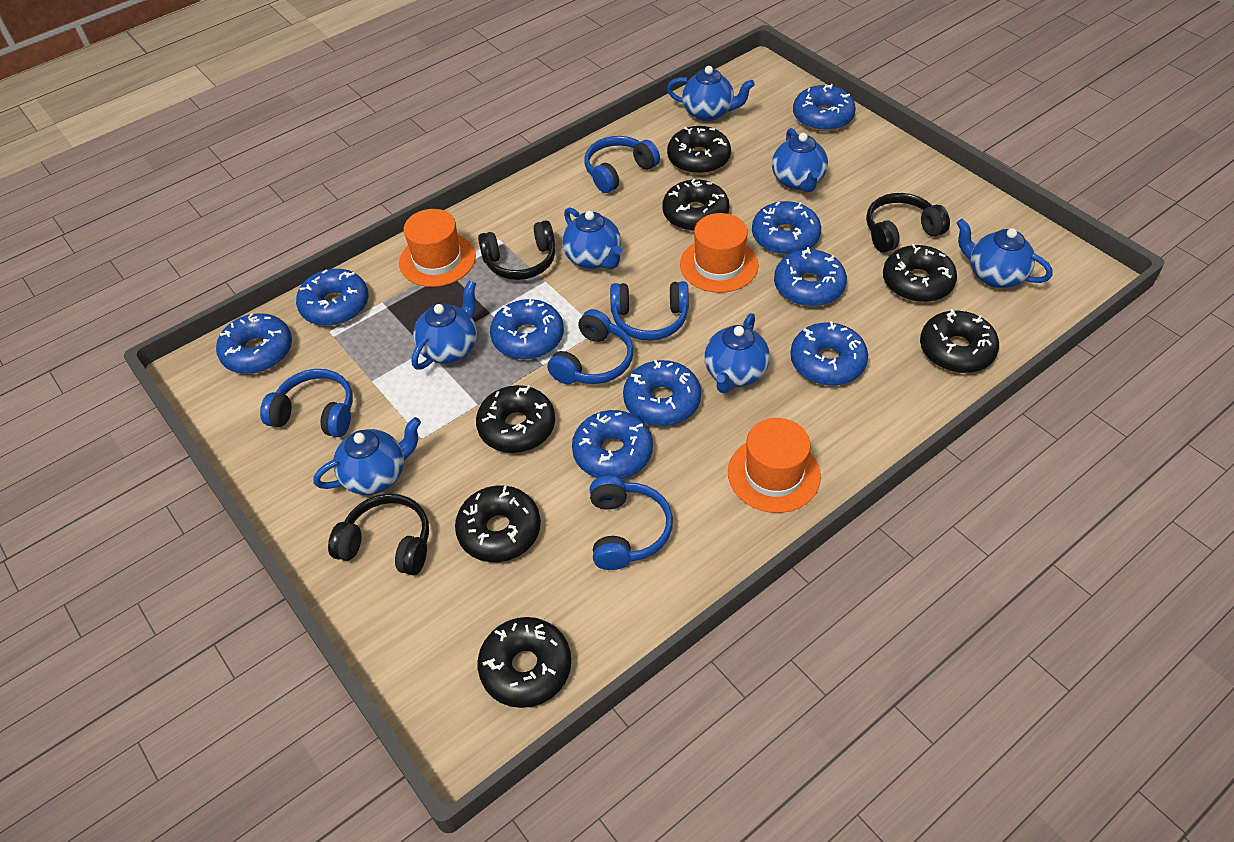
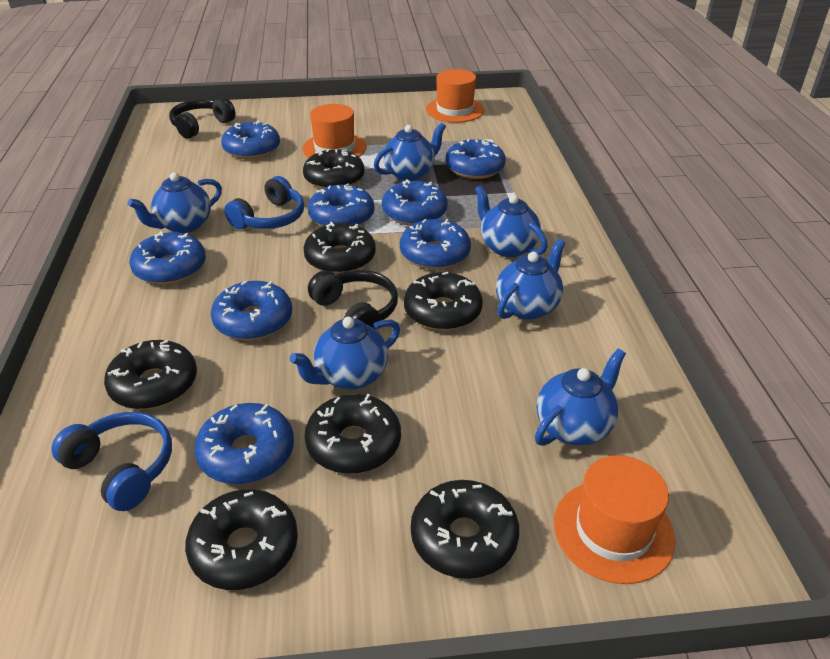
black headphones: [328,494,429,575] [478,220,555,280] [866,193,950,253] = 3 -> [169,98,236,139] [308,270,398,330] = 2
blue donut: [216,313,292,374] [296,269,369,326] [490,298,564,360] [572,410,653,479] [623,360,701,426] [752,201,821,255] [774,247,847,307] [790,321,868,386] [793,84,856,131] = 9 -> [129,231,206,285] [194,403,294,485] [211,281,292,341] [221,120,280,159] [308,184,374,226] [382,179,448,226] [400,219,471,270] [446,139,506,179] = 8
blue headphones: [260,369,353,437] [547,309,633,384] [584,136,660,193] [590,476,673,570] [610,281,689,341] = 5 -> [51,412,172,511] [224,176,304,229] = 2
blue teapot: [313,417,421,495] [412,281,477,370] [562,207,622,269] [667,66,755,121] [704,313,770,393] [772,128,828,192] [957,219,1053,288] = 7 -> [128,172,222,233] [289,317,400,390] [374,123,446,181] [475,185,548,257] [496,239,565,320] [535,349,626,446] = 6

